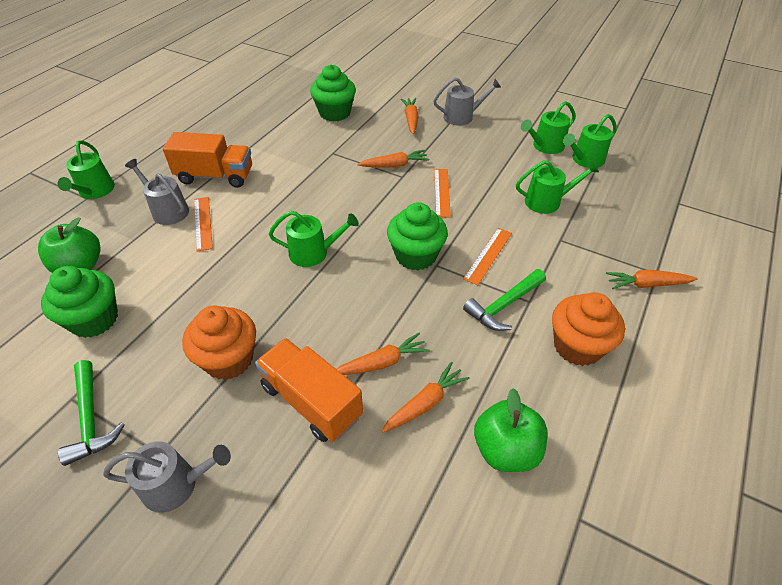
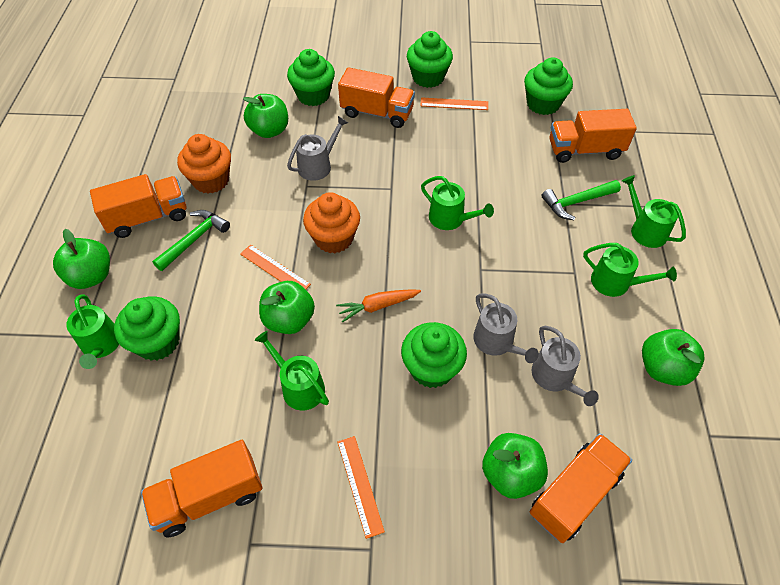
green apple: [38,218,101,273] [474,388,548,472] = 2 -> [53,229,110,289] [243,94,288,138] [259,281,315,334] [482,433,548,499] [642,329,704,386] = 5
green cupcake: [41,266,118,338] [310,65,356,122] [387,202,448,270] = 3 -> [114,296,180,361] [287,49,335,106] [401,322,467,388] [407,31,453,88] [524,57,573,115] = 5
orange carrot: [337,333,430,375] [357,150,429,168] [382,362,470,432] [401,98,419,134] [606,270,698,289] = 5 -> [336,289,421,322] = 1
orange truck: [163,132,252,188] [255,338,363,442] = 2 -> [90,174,186,238] [141,440,262,537] [338,67,415,128] [530,433,632,543] [549,109,637,163] = 5

